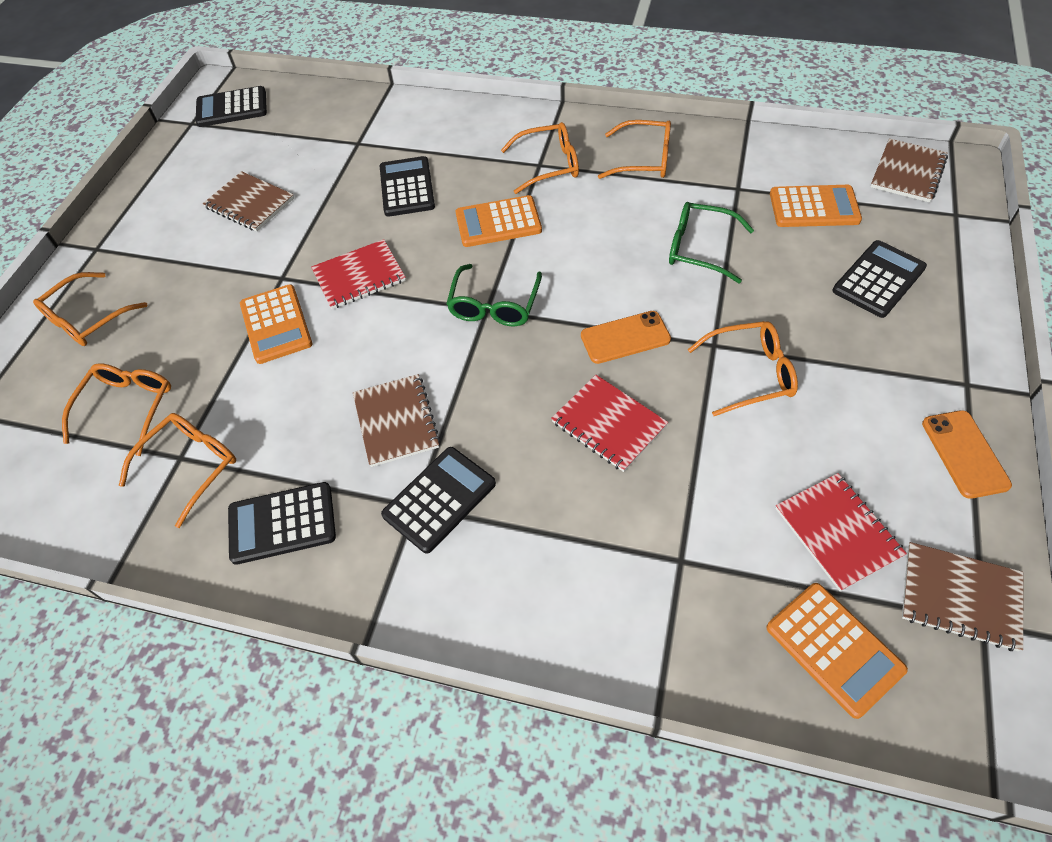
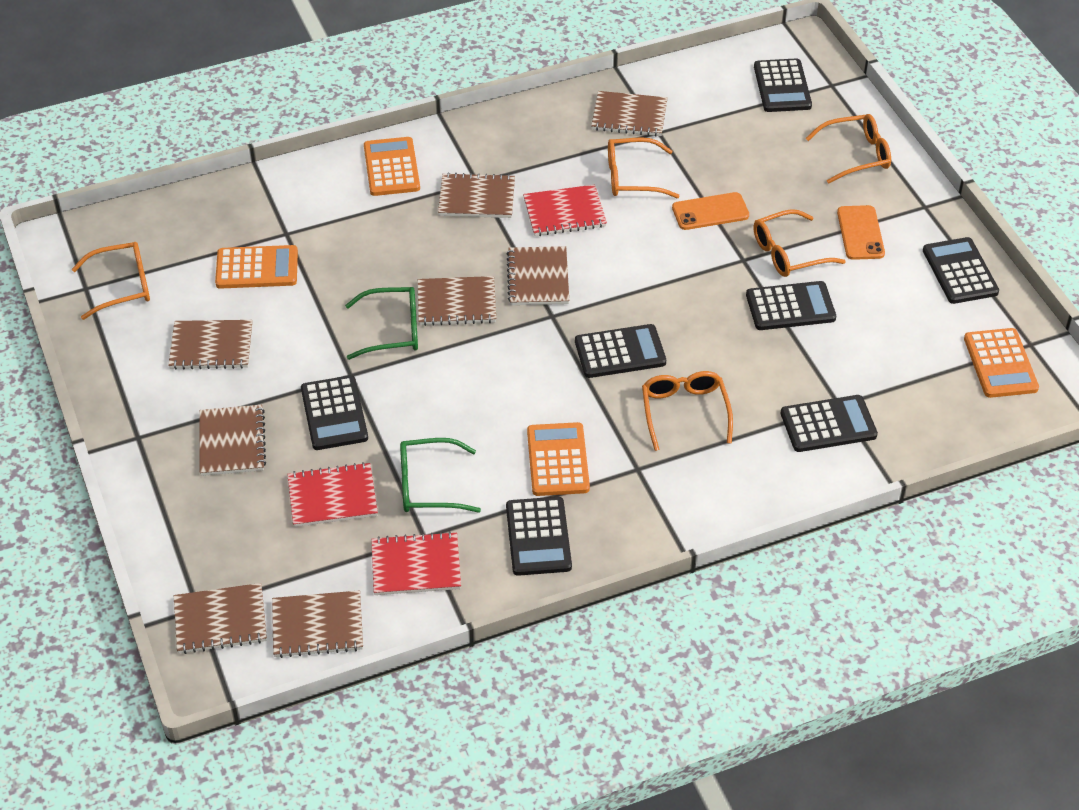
black calculator: [196,86,267,127] [228,482,336,565] [380,156,435,217] [381,447,496,554] [833,240,927,318] = 5 -> [301,375,368,450] [506,497,572,576] [575,324,666,378] [746,281,836,330] [754,58,812,112] [781,395,878,452] [923,237,999,304] = 7
brown notebook: [203,171,294,232] [353,374,440,467] [871,138,948,203] [902,542,1023,651] = 4 -> [168,320,253,370] [174,583,267,654] [199,405,266,476] [272,590,363,658] [418,276,496,326] [438,172,515,218] [506,246,569,305] [591,91,667,136] = 8
orange glasses: [33,272,148,346] [62,363,171,456] [119,413,236,528] [501,122,579,194] [598,120,671,179] [687,321,798,416] = 6 -> [72,242,150,320] [608,137,679,198] [642,371,733,451] [753,209,846,277] [806,114,891,184] = 5

